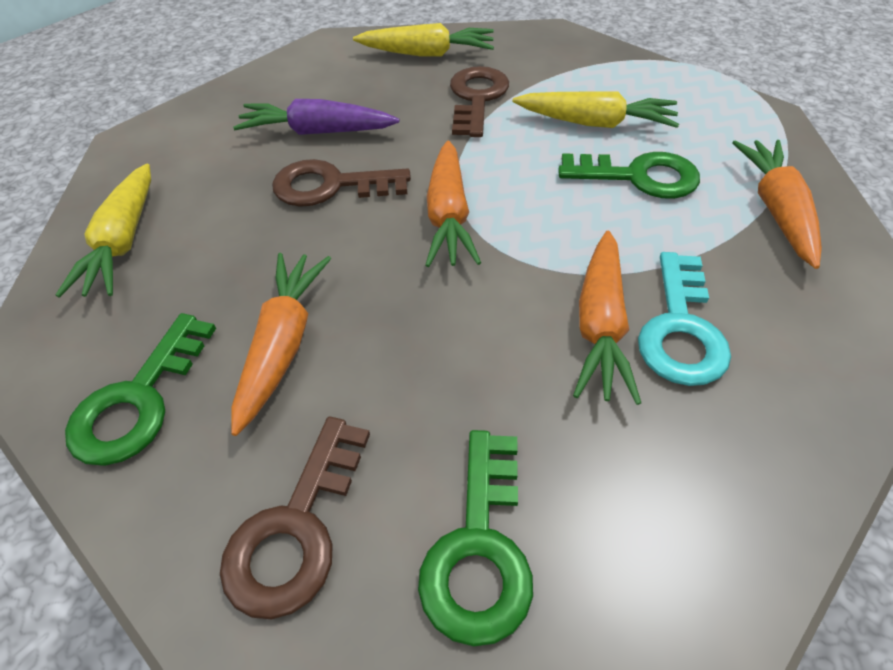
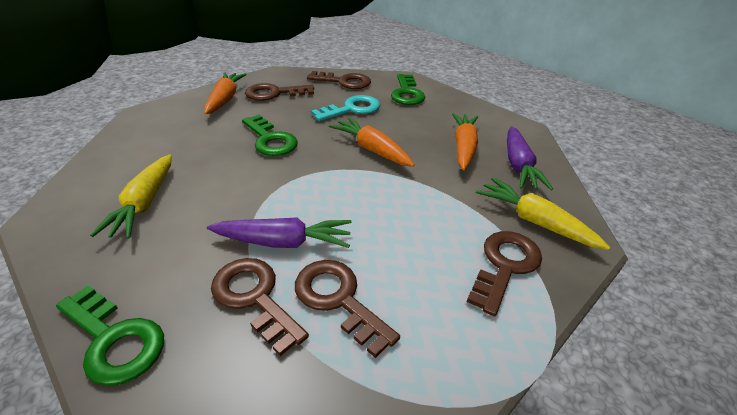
brown key: [220,417,370,619] [272,159,411,207] [450,66,509,137] = 3 -> [211,258,309,356] [245,83,314,101] [295,260,400,358] [307,71,371,89] [467,231,542,316] = 5
orange carrot: [231,253,331,436] [425,141,481,267] [573,231,641,405] [732,140,822,269] = 4 -> [204,72,247,114] [329,117,415,167] [452,113,478,170] = 3
purple carrot: [233,99,400,135] = 1 -> [207,217,352,248] [507,126,553,190] = 2
yellow carrot: [56,164,151,298] [353,23,494,57] [512,91,679,128] = 3 -> [90,154,172,239] [476,177,610,250] = 2

